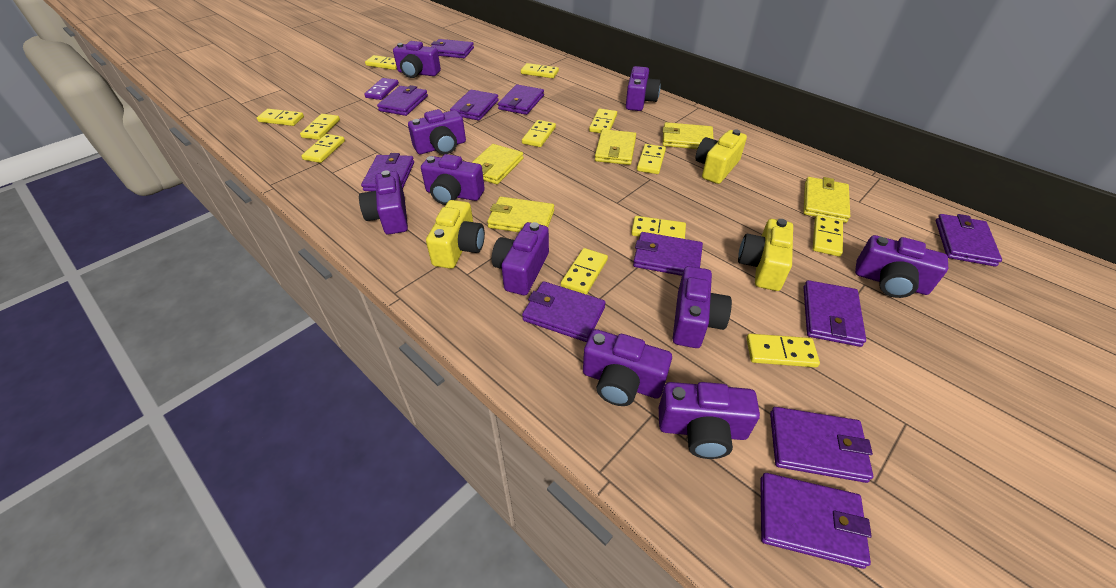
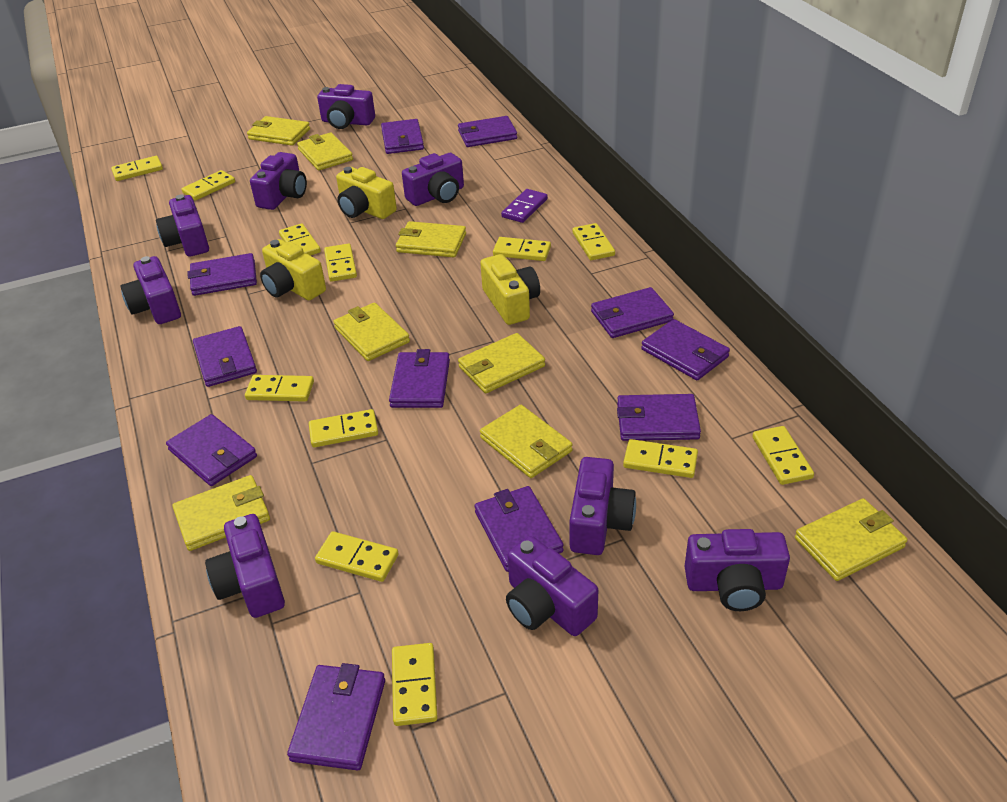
purple camera: [359,170,408,234] [393,41,441,78] [408,109,466,154] [421,154,485,205] [492,222,549,295] [583,329,672,406] [626,66,661,111] [659,382,760,459] [673,266,732,348] [855,235,948,298] = 10 -> [120,256,181,324] [156,195,209,257] [205,514,285,618] [250,152,307,210] [317,84,375,129] [402,153,464,206] [506,536,598,636] [570,457,636,555] [684,529,790,611] = 9
yellow wallet: [471,144,524,184] [487,197,554,232] [595,129,636,165] [663,122,714,149] [803,177,850,223] = 5 -> [173,475,270,551] [247,116,310,146] [297,132,353,171] [333,302,410,361] [396,221,466,257] [458,333,545,393] [480,405,572,478] [795,498,907,581] = 8

